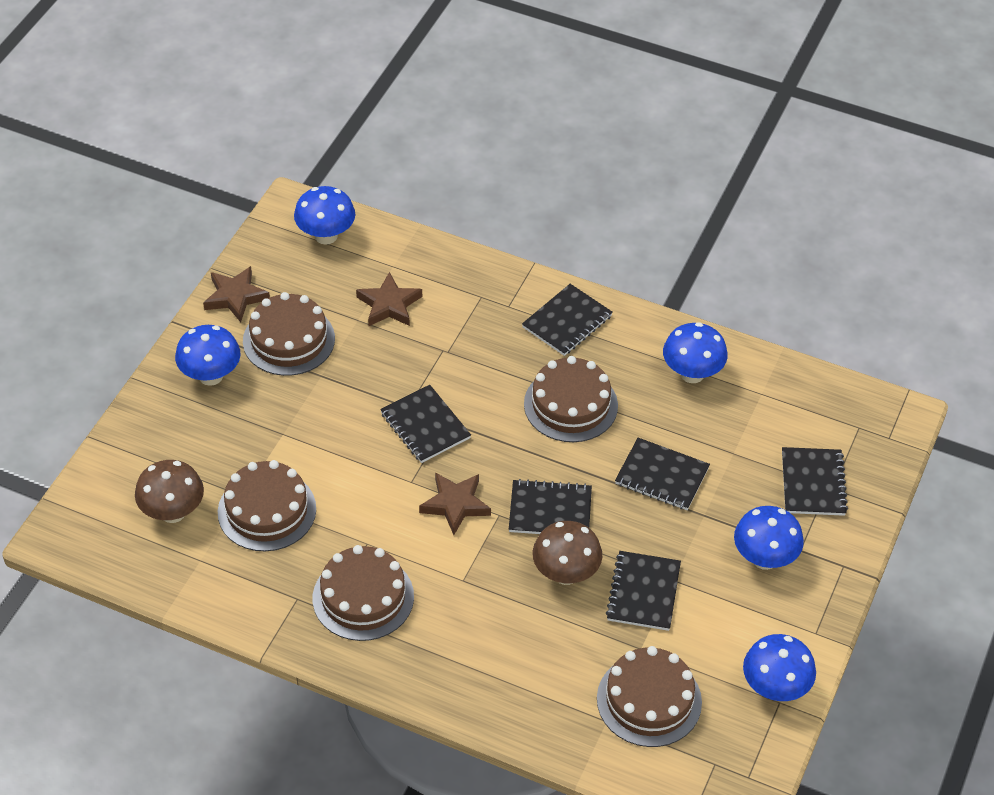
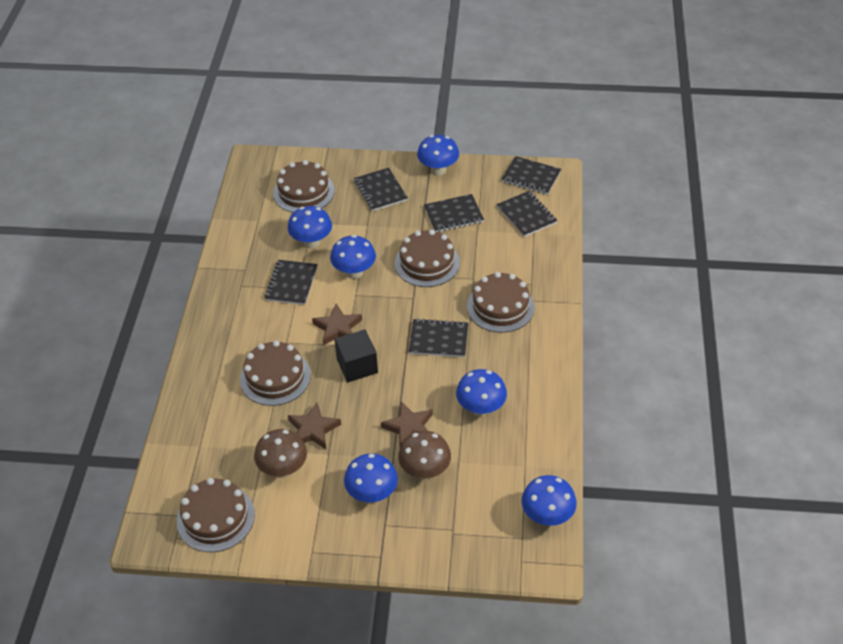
black cube: none = 0 -> [334,329,378,382] = 1
blue mushroom: [175,325,241,386] [294,186,355,245] [663,322,728,383] [734,506,804,570] [743,634,816,701] = 5 -> [288,206,332,249] [330,235,376,279] [344,454,398,503] [417,135,459,175] [456,369,507,416] [522,475,577,526] = 6

